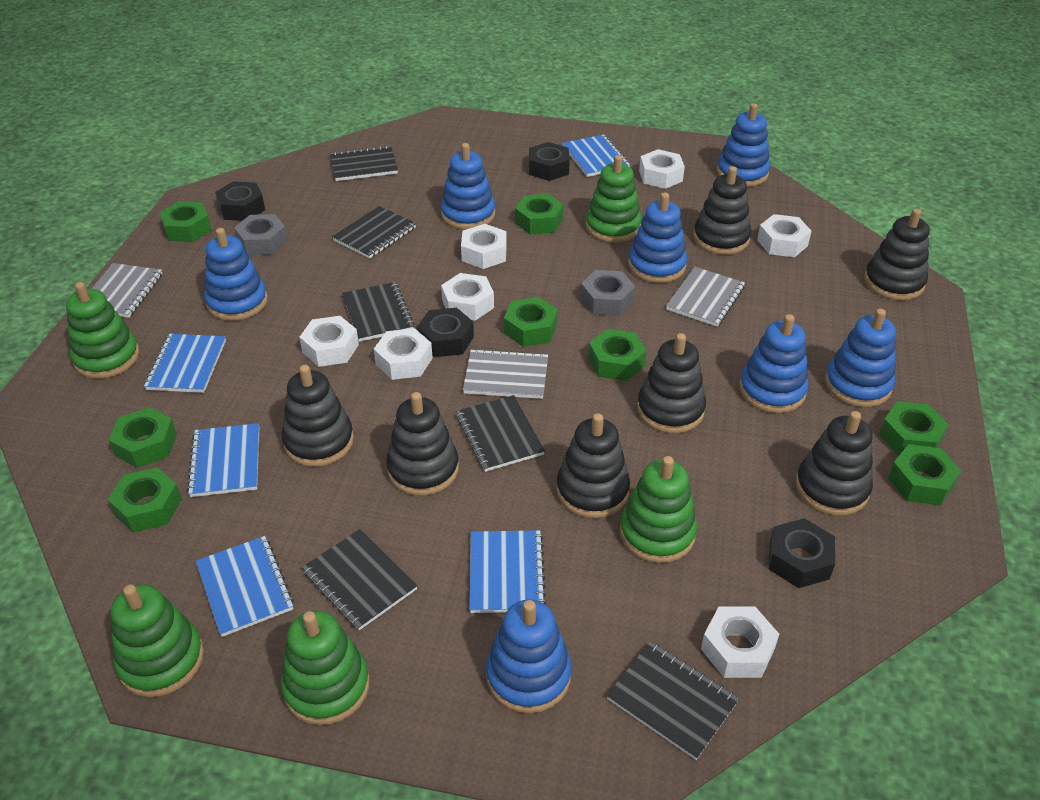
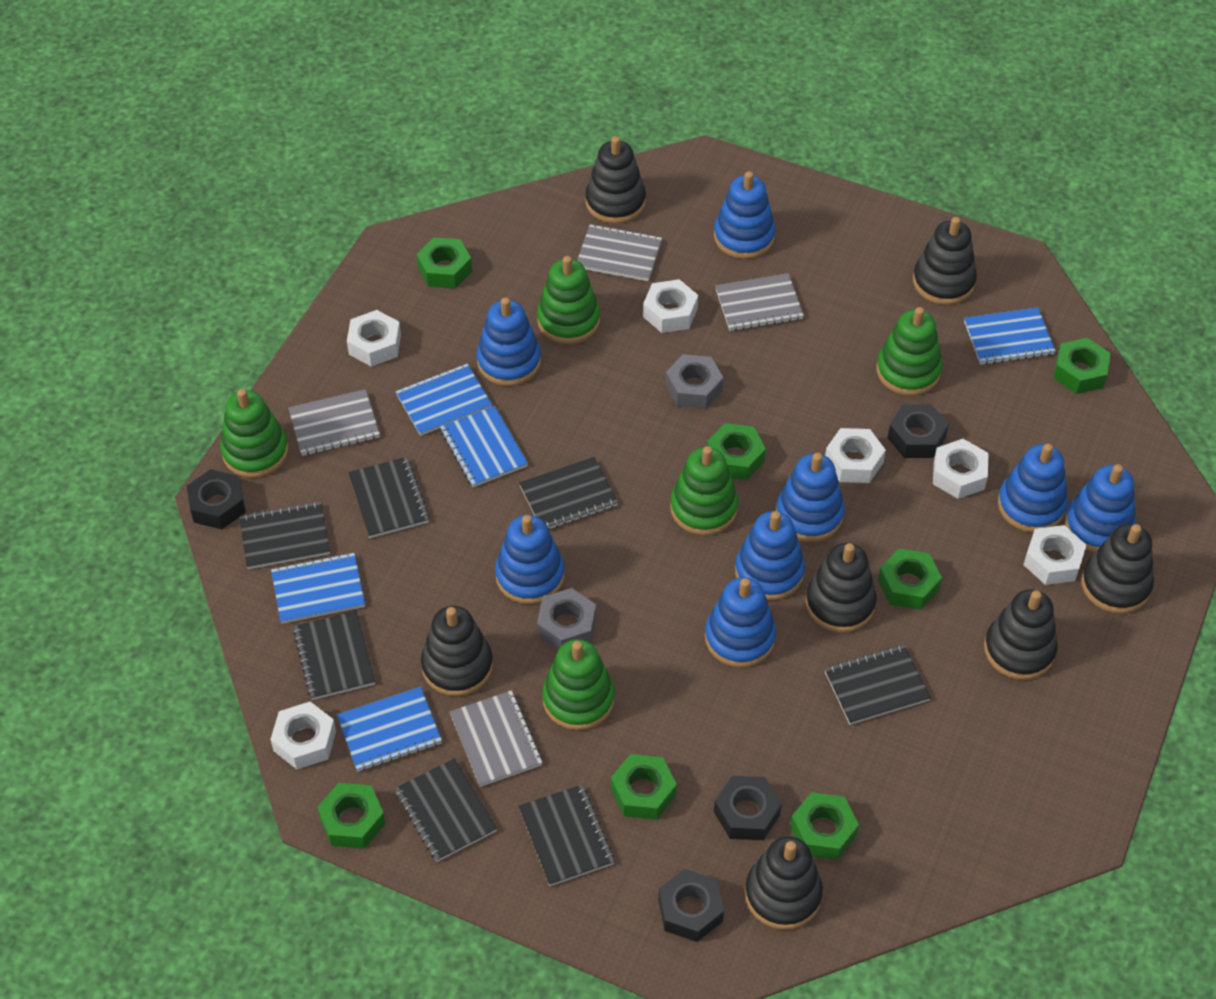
black notebook: [302,529,418,630] [330,145,398,181] [332,206,416,259] [342,282,415,342] [456,395,545,472] [606,641,739,760] = 6 -> [239,501,330,569] [293,611,375,700] [348,457,430,538] [395,758,497,862] [518,785,615,886] [519,457,618,530] [825,645,931,725] = 7
blue stacking toy: [204,228,268,321] [440,143,495,230] [486,600,572,714] [628,192,687,283] [717,103,770,187] [739,314,809,413] [825,309,896,407] = 7 -> [476,297,541,386] [495,515,565,604] [705,577,776,668] [714,171,776,259] [735,511,805,600] [776,453,845,542] [998,444,1068,533] [1065,464,1136,553] = 8
green nut: [108,467,182,533] [109,407,177,468] [160,201,212,242] [504,297,558,347] [515,194,564,234] [588,329,646,381] [879,401,949,455] [888,444,961,506] = 8 -> [317,783,386,849] [416,237,472,289] [611,754,677,820] [707,423,766,480] [790,792,859,860] [878,548,942,610] [1054,338,1111,394] = 7
grey notebook: [92,263,162,318] [463,349,548,399] [666,267,745,327] = 3 -> [288,389,380,456] [450,690,543,787] [577,224,662,281] [715,273,804,331] = 4
white nut: [299,316,359,367] [374,328,433,380] [441,273,494,321] [461,224,507,269] [639,149,685,189] [701,606,779,678] [757,214,811,257] = 7 -> [270,702,336,769] [347,310,401,367] [643,279,698,333] [825,428,886,483] [933,439,989,499] [1023,525,1087,585] = 6

